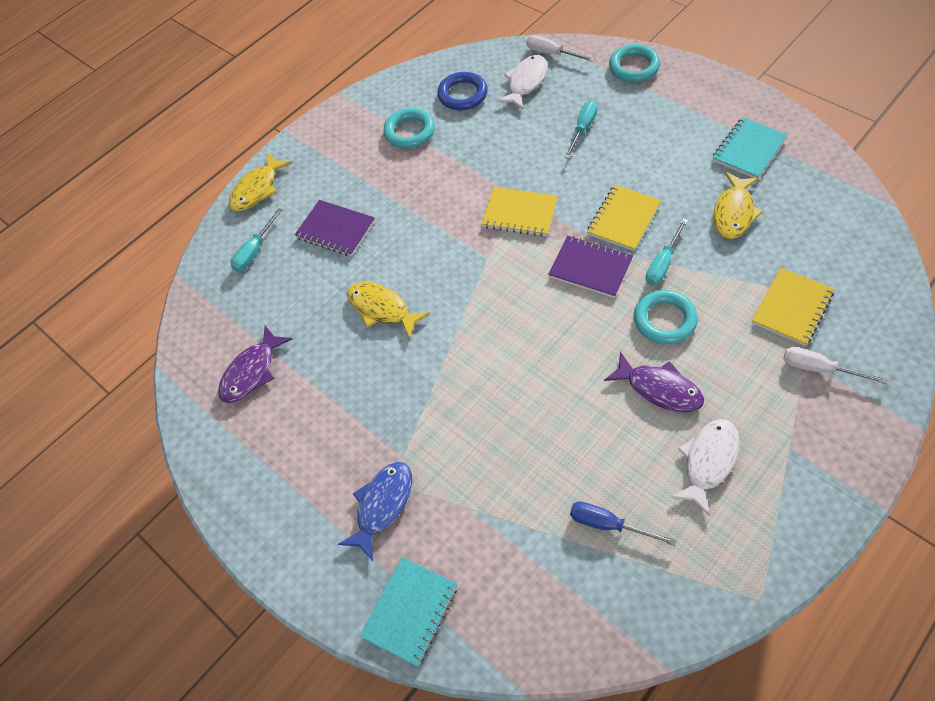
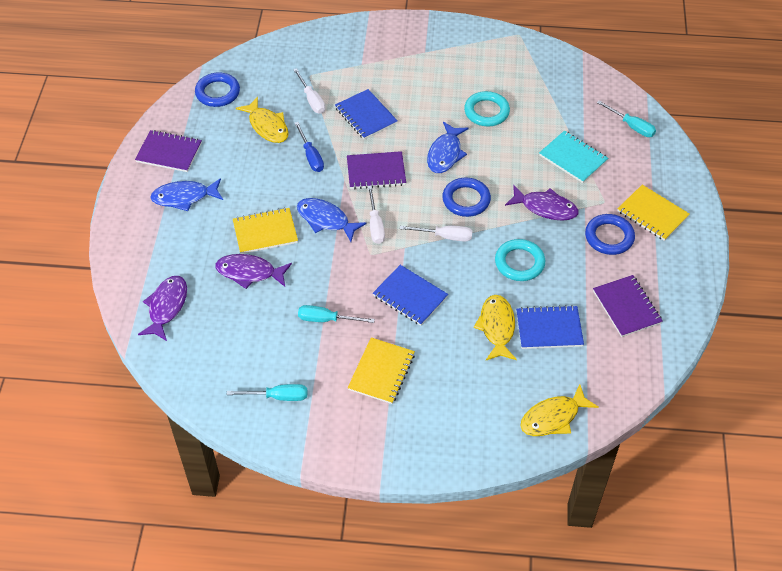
blue fish: [338,462,412,561] = 1 -> [150,178,223,211] [297,198,366,242] [427,122,469,173] = 3
blue notebook: none = 0 -> [335,89,398,139] [373,265,448,326] [516,305,584,349] = 3
blue ring: [437,72,488,110] = 1 -> [195,72,240,107] [442,177,491,217] [585,214,635,255] = 3
purple fish: [218,326,292,403] [604,351,704,412] = 2 -> [138,276,187,341] [215,254,292,289] [505,185,578,221] = 3
purple notebook: [295,200,375,256] [548,236,633,298] = 2 -> [135,130,202,172] [347,151,406,189] [593,275,663,337] = 3
turquoise notebook: [360,557,457,667] [712,117,788,178] = 2 -> [539,131,608,183] = 1
turquoise ring: [383,108,435,148] [609,44,660,82] [634,290,698,344] = 3 -> [464,91,510,127] [495,239,545,281] = 2
white fish: [497,55,548,110] [670,419,740,516] = 2 -> none = 0
white screwdriver: [526,35,595,62] [783,347,888,384] = 2 -> [293,68,325,114] [368,186,385,244] [400,225,472,242] = 3

